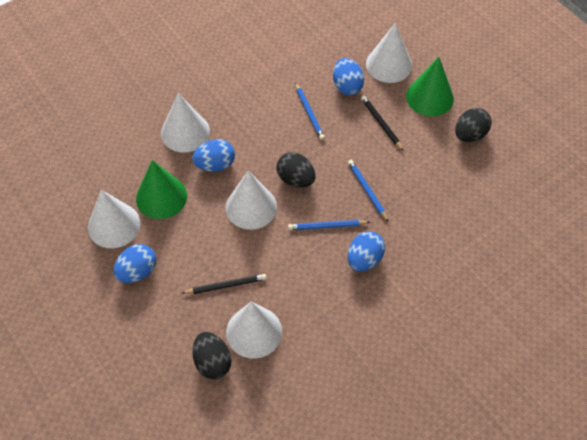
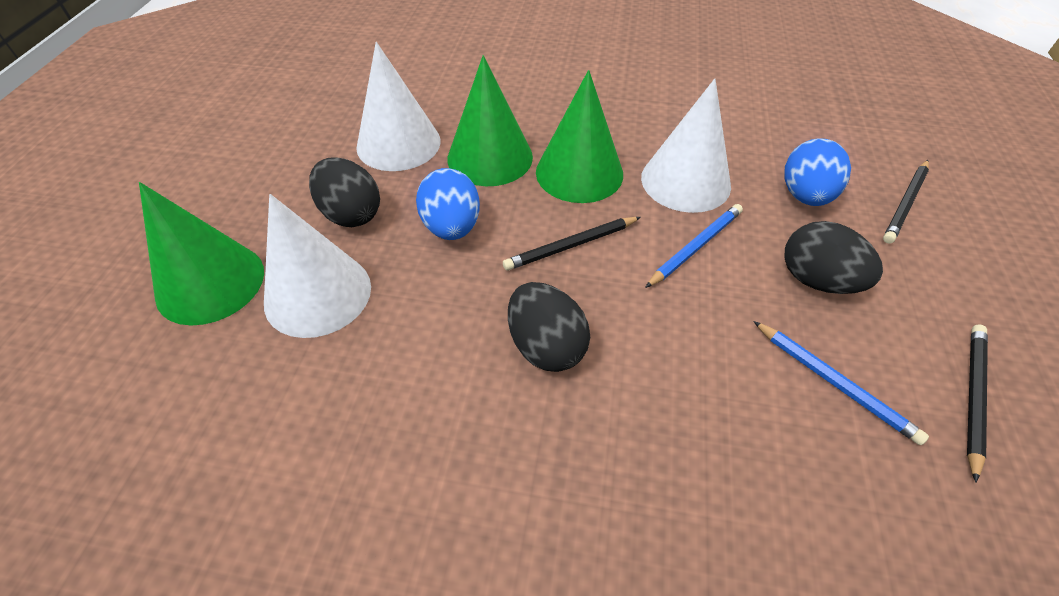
black pencil: [182,274,267,294] [361,96,404,151] = 2 -> [503,217,641,270] [883,160,929,244] [967,324,988,483] = 3
blue egg: [113,244,156,283] [192,139,235,172] [333,58,364,95] [348,231,385,271] = 4 -> [416,168,480,240] [784,138,851,206] = 2
blue pencil: [288,220,370,230] [295,82,325,140] [348,160,389,222] = 3 -> [645,204,743,288] [753,321,929,445] = 2
green cone: [136,160,187,219] [406,57,454,116] = 2 -> [139,182,264,326] [447,55,533,186] [536,70,623,203] = 3
white cone: [88,190,140,248] [161,93,210,152] [225,171,277,230] [226,302,282,359] [366,23,412,83] = 5 -> [264,194,371,338] [356,42,441,171] [641,79,731,213] = 3

